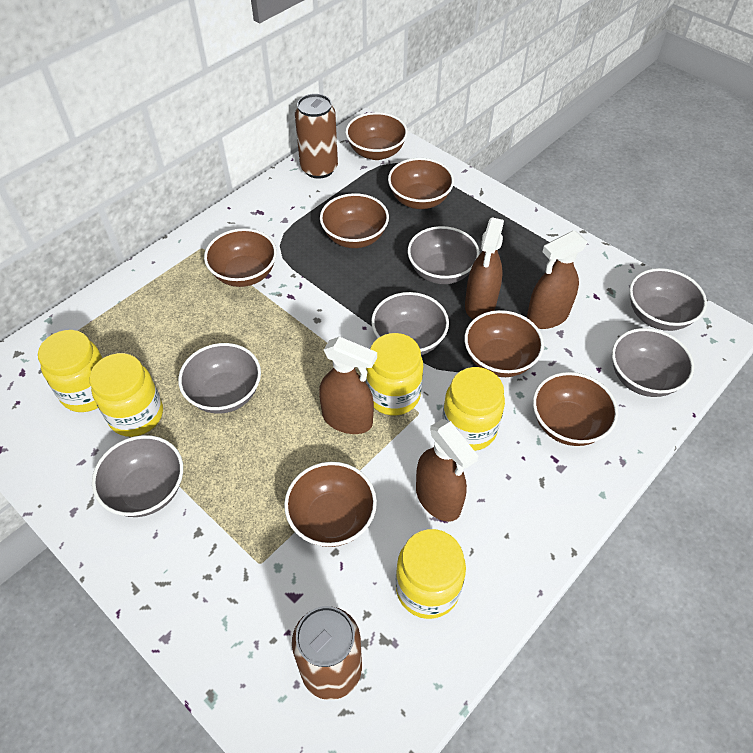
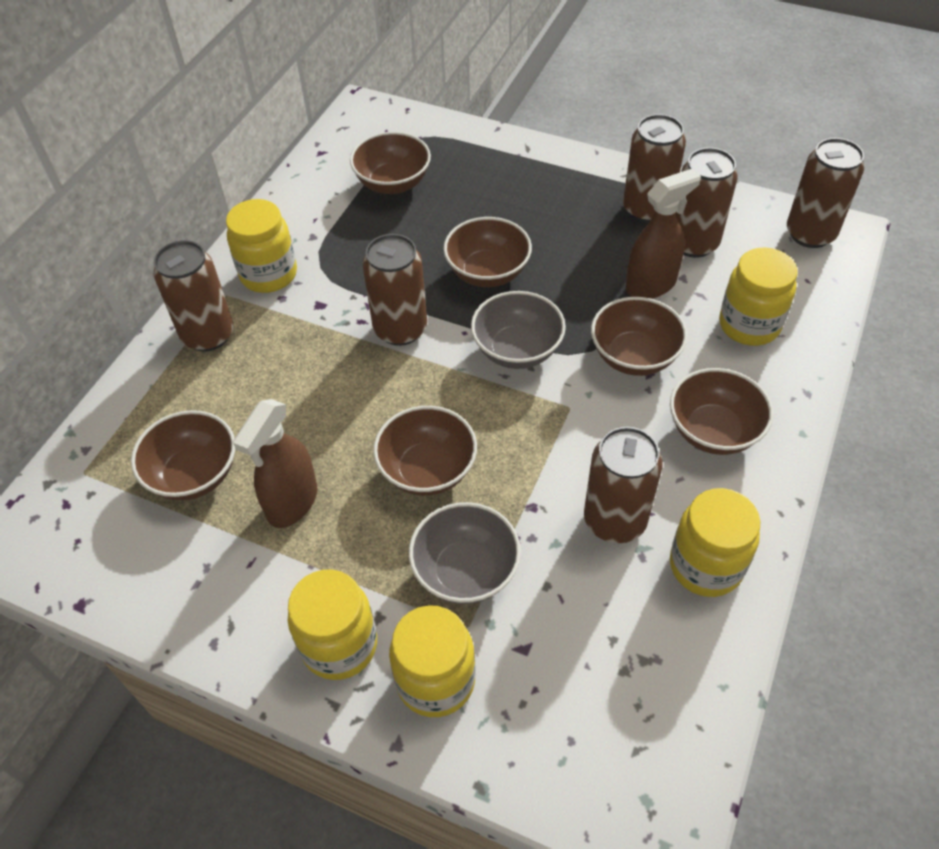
brown bowl: [204,228,277,287] [284,462,377,547] [320,193,389,248] [345,112,408,160] [388,158,454,209] [464,310,544,377] [533,372,618,446] = 7 -> [131,410,235,500] [350,132,431,194] [373,406,477,496] [443,217,532,287] [591,297,687,376] [670,368,773,455] = 6
brown can: [292,606,362,700] [295,94,338,179] = 2 -> [154,240,234,351] [363,234,427,346] [584,427,663,543] [623,114,686,223] [675,148,738,258] [787,138,864,248] = 6
brown spray bottle: [319,337,377,434] [416,419,478,522] [465,217,504,319] [527,230,588,329] = 4 -> [233,399,317,528] [626,169,701,299] = 2
grey bowl: [92,435,183,517] [178,343,261,414] [371,292,449,356] [408,226,480,284] [612,328,694,397] [629,268,707,331] = 6 -> [409,502,521,604] [471,291,566,369] = 2

